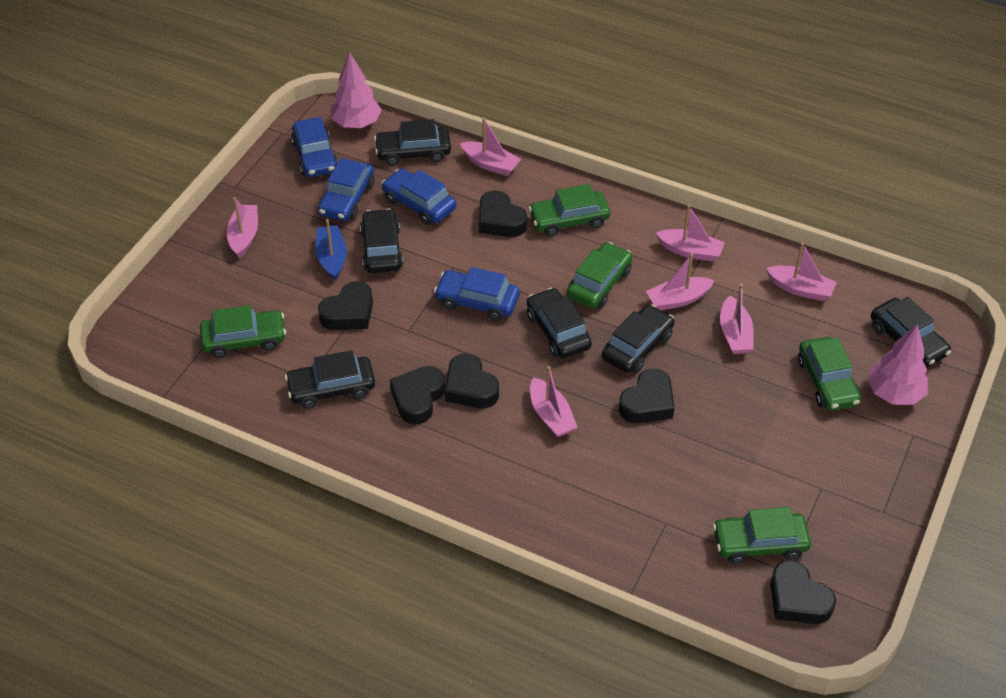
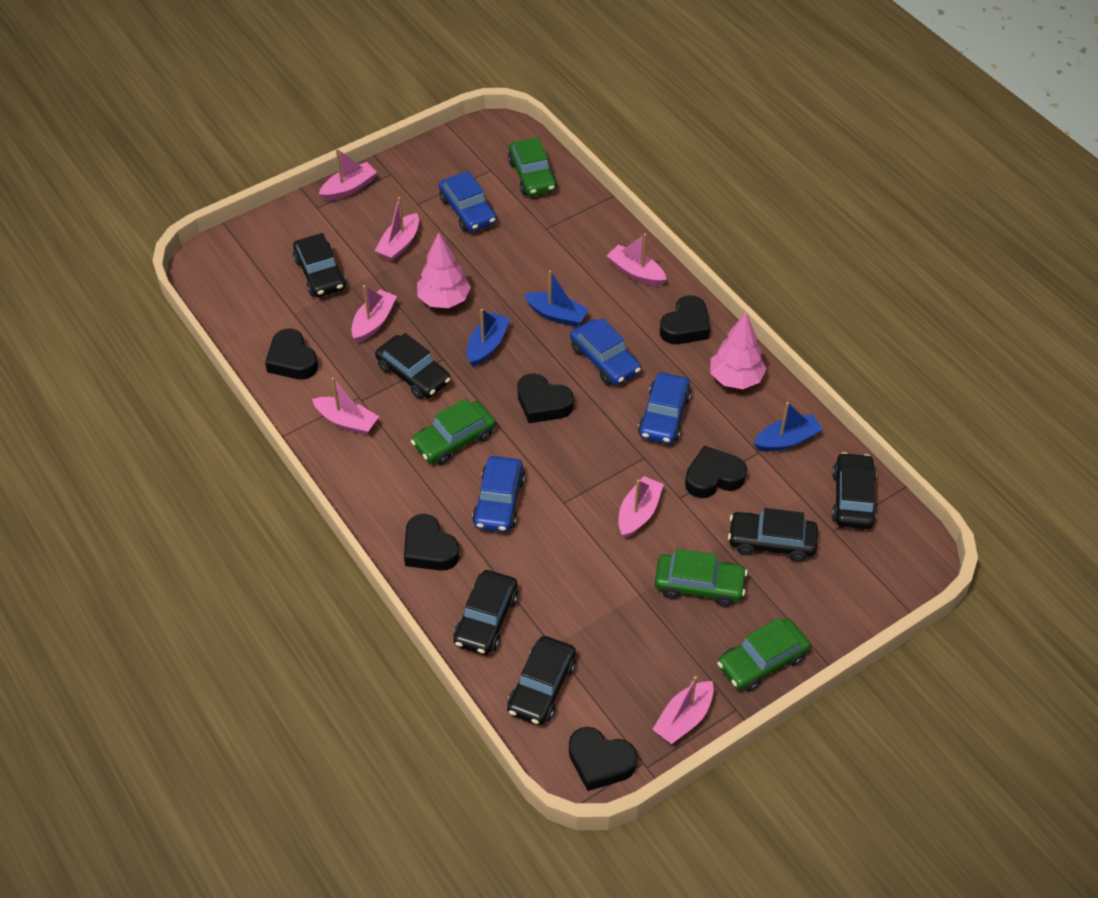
blue boat: [315,219,347,281] = 1 -> [467,309,510,367] [524,270,589,327] [754,402,823,452] = 3
green car: [200,305,286,358] [528,184,610,236] [567,242,633,308] [713,507,811,564] [798,337,861,411] = 5 -> [411,398,496,465] [508,137,557,196] [655,549,748,607] [717,618,810,692] = 4

